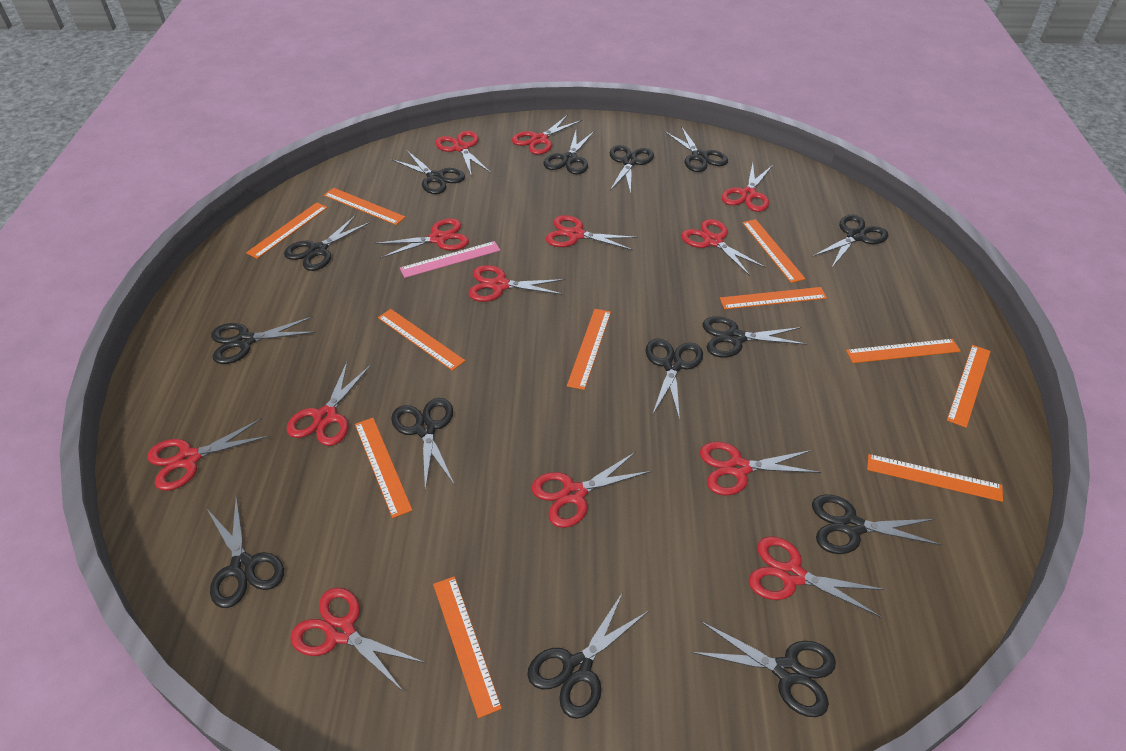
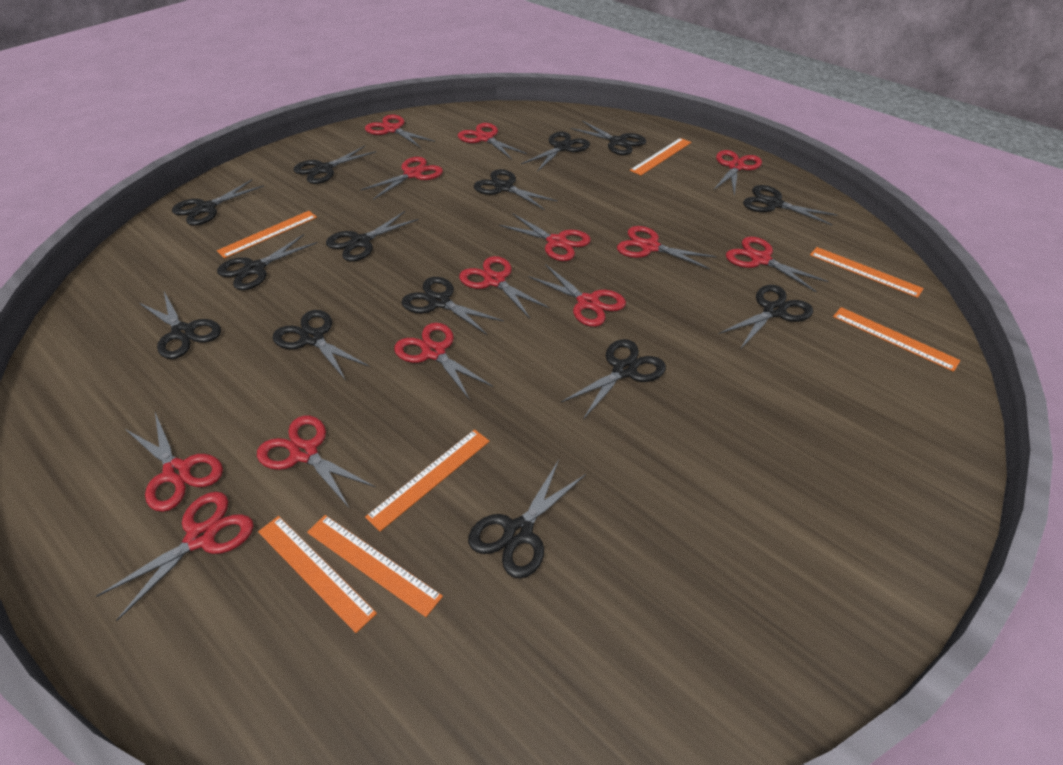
orange ruler: [246,202,328,259] [324,188,406,225] [355,418,413,518] [378,309,465,371] [433,576,502,718] [567,309,611,390] [720,287,827,309] [742,219,806,283] [846,339,960,363] [867,454,1003,502] [947,345,991,428] = 11 -> [217,211,317,258] [258,516,377,633] [307,515,443,617] [365,429,490,532] [630,138,691,175] [810,247,924,298] [833,307,961,372] = 7
pink ruler: [400,241,500,278] = 1 -> none = 0

